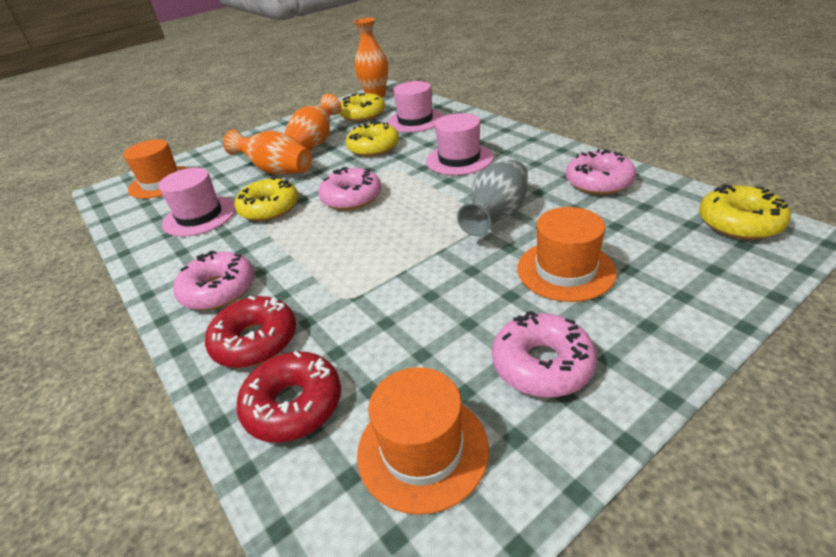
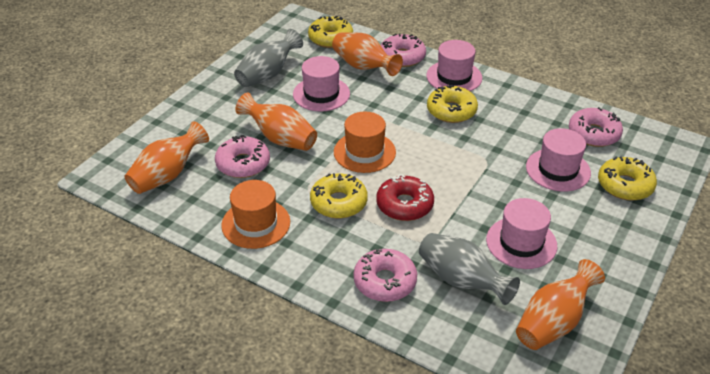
grey vase: [457,160,528,236] = 1 -> [234,29,303,87] [419,233,520,305] = 2
orange hat: [123,139,188,199] [357,367,489,515] [517,207,617,302] = 3 -> [221,180,290,249] [334,112,396,173] = 2
orange vase: [223,129,312,175] [284,94,342,151] [354,18,388,98] = 3 -> [125,121,209,194] [235,92,317,151] [332,32,403,76] [516,259,605,350] = 4
pink hat: [158,168,236,237] [387,81,443,132] [426,113,493,175] = 3 -> [293,56,350,111] [426,40,482,91] [486,198,557,269] [526,128,591,192] = 4
red donut: [205,296,296,368] [237,351,341,443] = 2 -> [376,174,434,221] = 1

